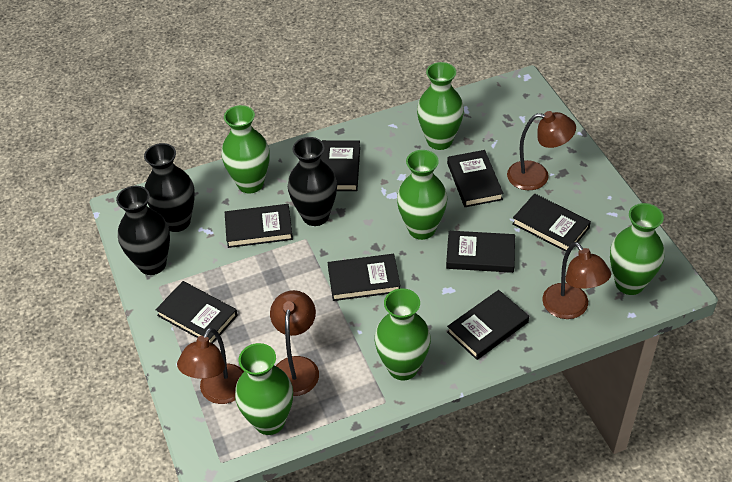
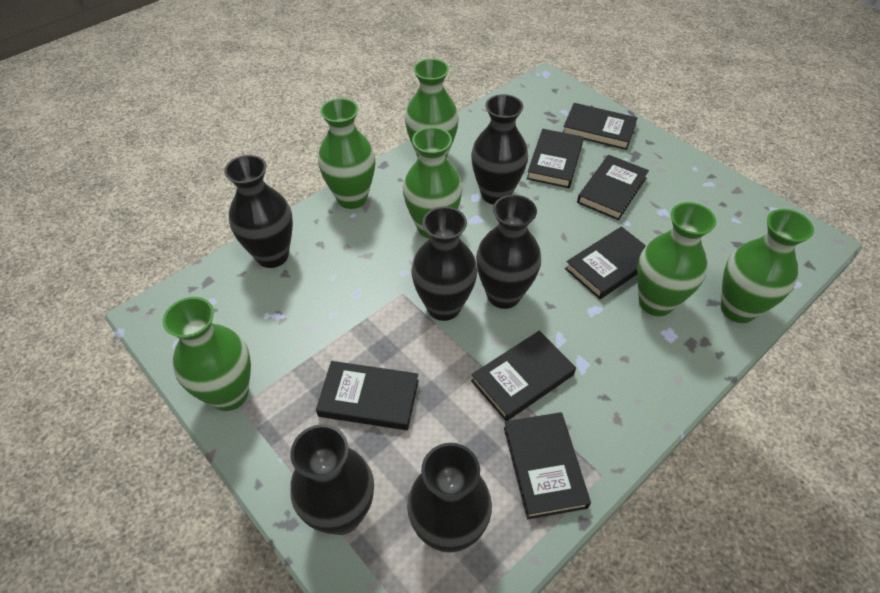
black book: [156,281,238,343] [225,204,293,248] [320,140,360,191] [328,254,400,301] [446,231,515,273] [447,150,504,207] [447,290,529,360] [512,193,591,252] = 8 -> [316,361,419,430] [471,331,576,421] [504,412,591,519] [527,129,584,188] [563,103,637,150] [565,226,646,299] [577,155,649,220] = 7
black vase: [116,186,170,275] [144,143,195,232] [288,137,337,226] = 3 -> [224,155,293,268] [290,424,374,535] [407,443,492,553] [411,206,477,321] [471,94,528,205] [476,195,541,309] = 6
brown lamp: [177,327,244,404] [270,290,319,396] [507,111,576,190] [542,242,611,319] = 4 -> none = 0

